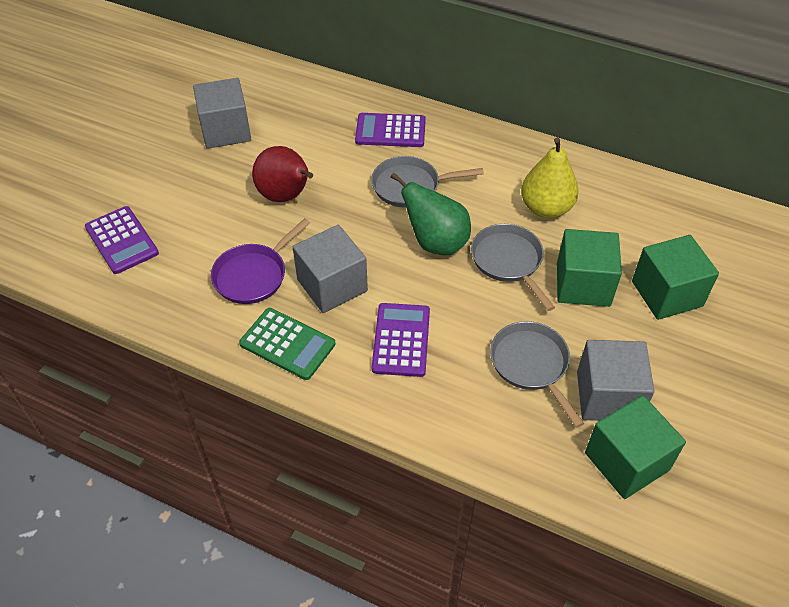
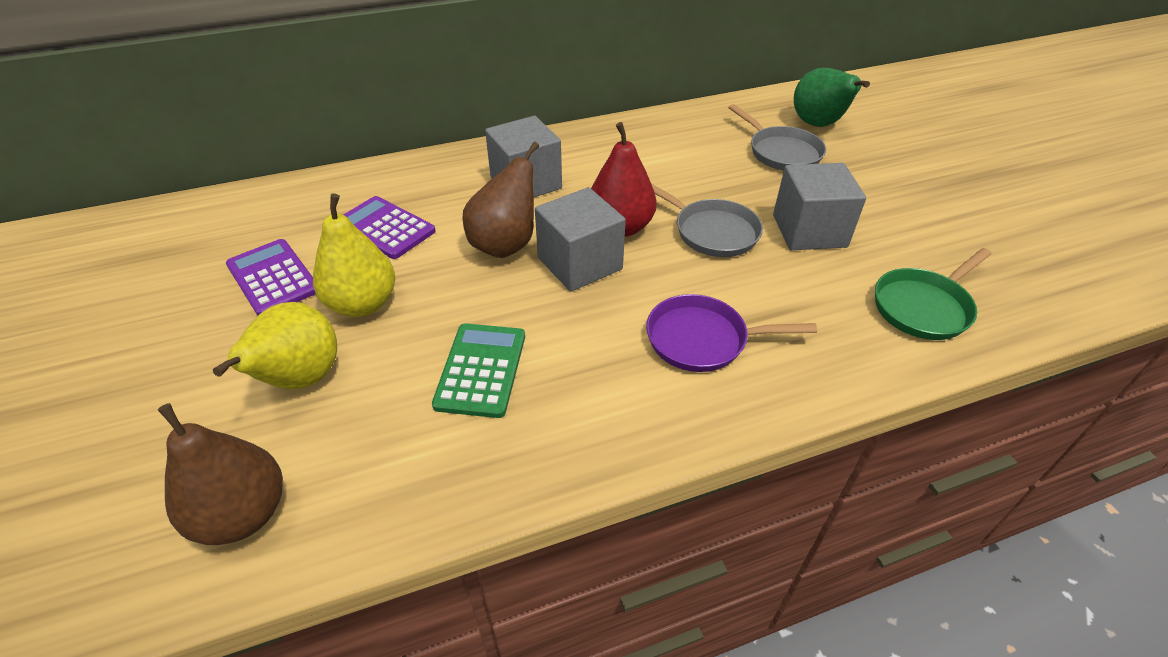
brown pear: none = 0 -> [158,403,283,545] [462,142,539,258] = 2
green cube: [557,229,622,307] [585,395,686,499] [632,235,719,320] = 3 -> none = 0
green pan: none = 0 -> [875,248,992,340] = 1
grey pan: [371,156,484,207] [471,224,555,311] [490,321,584,428] = 3 -> [652,184,763,257] [728,104,826,171] = 2
purple calculator: [85,206,159,274] [355,113,426,147] [372,303,430,377] = 3 -> [226,239,316,316] [343,196,436,259] = 2
yellow pear: [521,138,579,218] = 1 -> [213,302,337,389] [313,193,395,317] = 2

